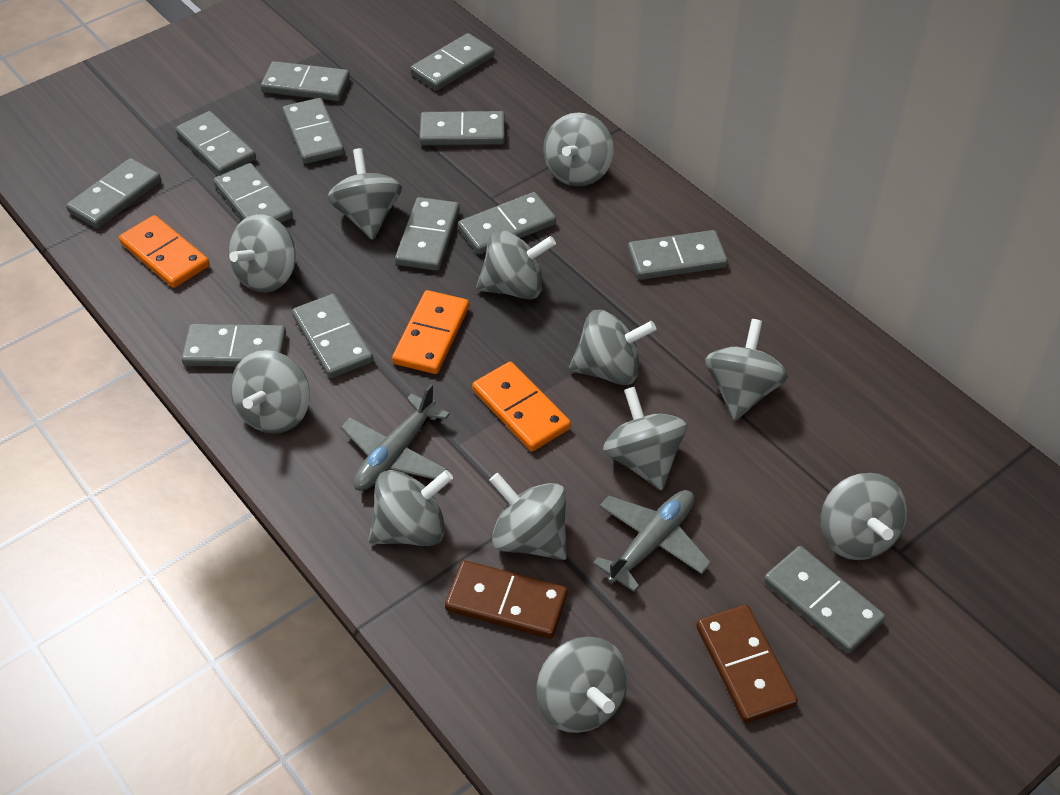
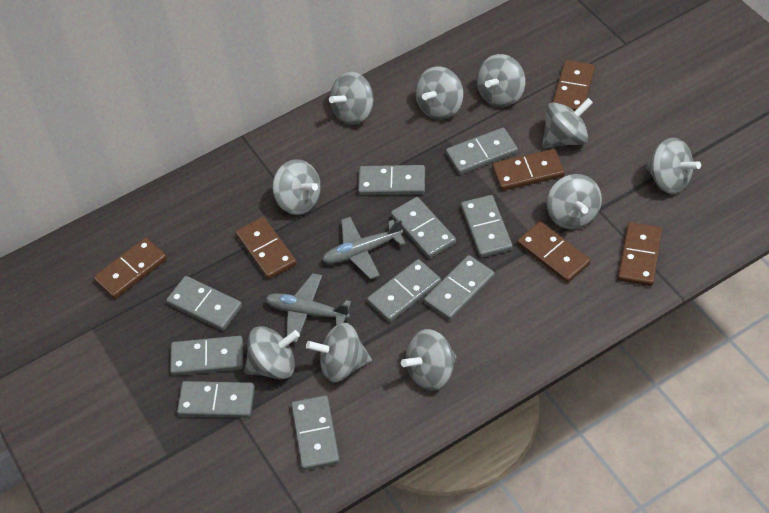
brown domino: [445,560,568,639] [696,605,798,723] = 2 -> [93,238,167,299] [235,217,297,280] [492,149,565,191] [517,221,591,283] [553,60,595,114] [618,222,662,286] = 6
grey domino: [66,158,161,229] [176,111,256,176] [181,324,286,367] [213,163,293,223] [261,61,350,101] [282,98,344,164] [292,294,373,378] [395,197,460,271] [410,33,494,91] [419,111,505,146] [458,192,556,254] [628,230,728,280] [764,546,885,653] = 13 -> [166,276,242,331] [170,336,243,376] [177,381,255,418] [291,395,340,470] [358,165,425,195] [367,259,441,322] [391,197,456,259] [424,255,495,321] [446,128,518,175] [461,195,513,258] = 10
grey spinning top: [228,214,296,293] [230,350,310,434] [327,148,402,240] [369,470,453,546] [476,230,556,299] [489,473,567,560] [536,637,628,733] [543,112,614,187] [569,310,656,385] [603,386,687,490] [705,319,788,421] [820,473,907,560] = 12 -> [244,326,300,380] [272,159,321,215] [306,323,372,382] [329,72,373,125] [401,329,457,391] [415,66,463,120] [477,54,525,107] [542,98,593,148] [547,174,602,229] [645,137,701,194] = 10
orange domino: [119,215,210,288] [392,290,469,374] [472,362,571,451] = 3 -> none = 0

